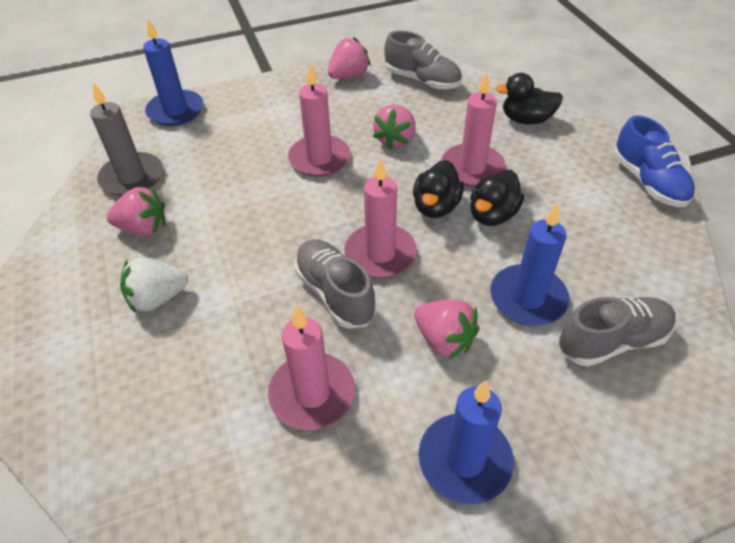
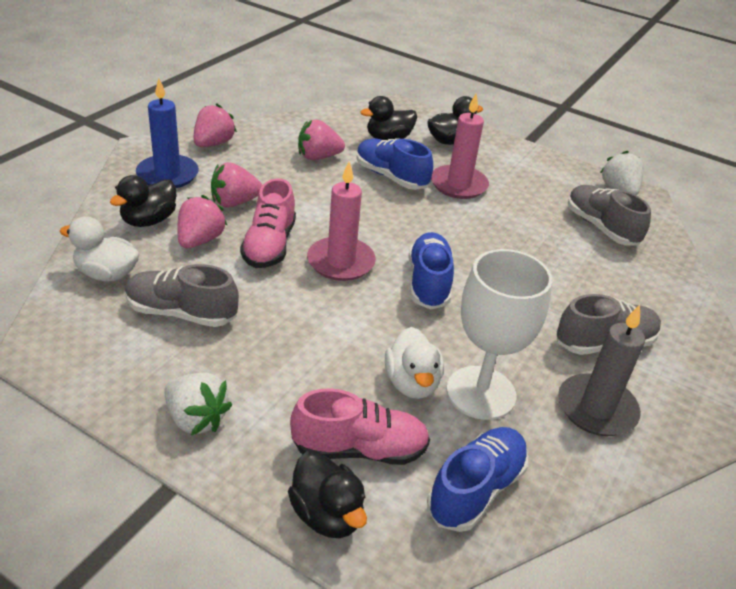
black duck: [413,160,464,218] [470,170,524,226] [495,73,563,125] = 3 -> [110,175,176,227] [288,451,367,538] [361,96,417,140] [427,96,483,145] = 4
blue candle: [143,18,203,126] [418,380,514,505] [491,203,570,326] = 3 -> [136,78,199,188] = 1
blue shoe: [614,115,695,207] = 1 -> [356,139,433,190] [408,232,454,309] [427,427,528,532] = 3
pink candle: [268,306,355,430] [288,64,350,177] [344,157,417,278] [441,72,506,187] = 4 -> [307,161,376,281] [431,94,489,199] = 2
pink shoe: none = 0 -> [240,178,296,268] [290,388,430,465] = 2
white duck: none = 0 -> [59,216,139,281] [385,327,444,399] = 2
white goblet: none = 0 -> [446,249,552,420] = 1
white strawberry: [120,257,188,312] = 1 -> [164,372,232,435] [600,151,643,195] = 2

